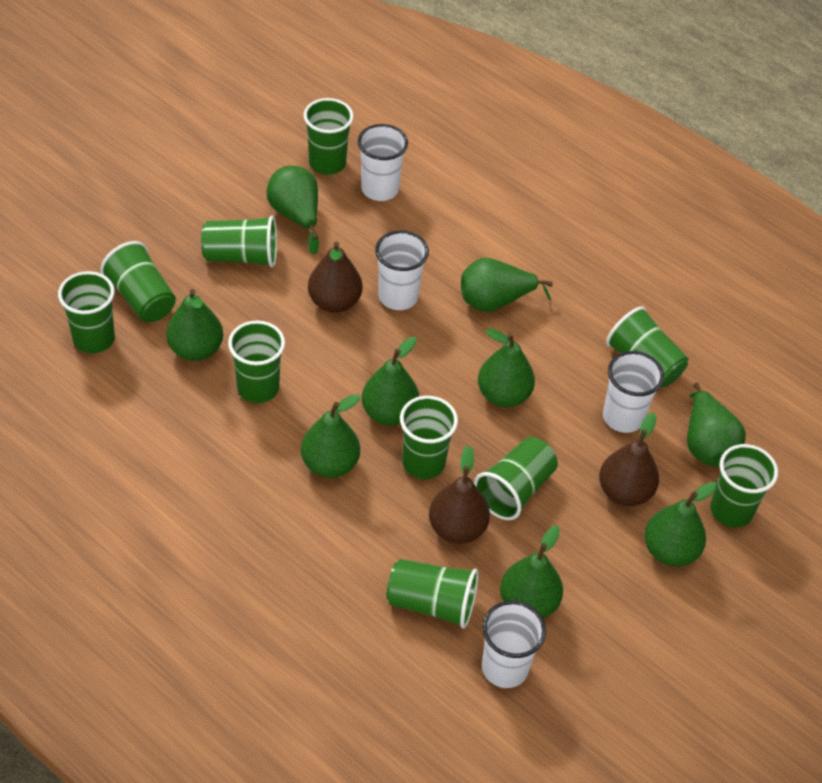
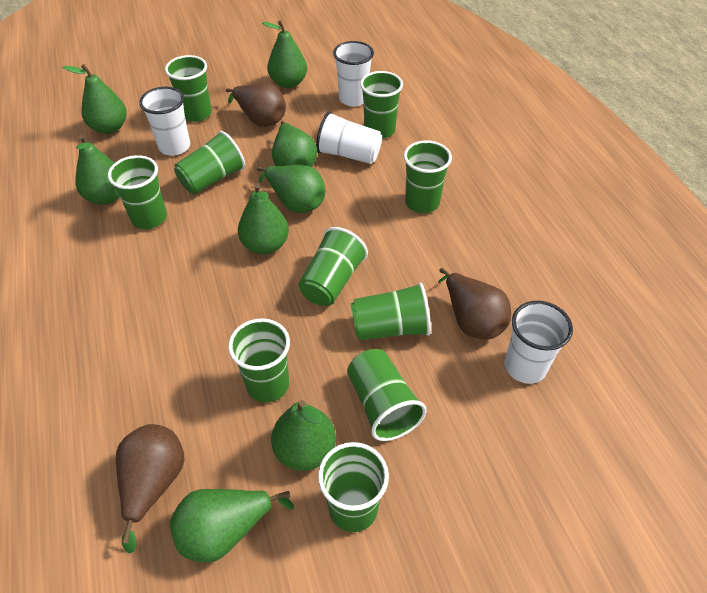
green pear: [166,289,223,361] [267,165,319,255] [301,394,360,478] [362,337,419,426] [461,258,553,312] [478,328,535,407] [500,525,563,618] [644,482,717,566] [687,382,746,467] = 9 -> [63,64,127,134] [75,135,120,205] [170,489,294,563] [238,184,289,254] [257,165,325,213] [262,20,307,88] [271,400,336,471] [272,121,317,167] = 8

